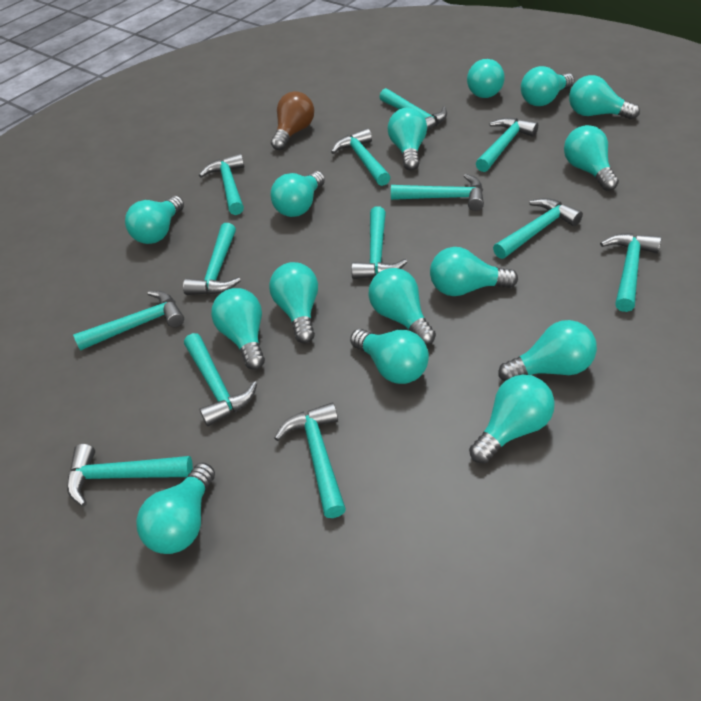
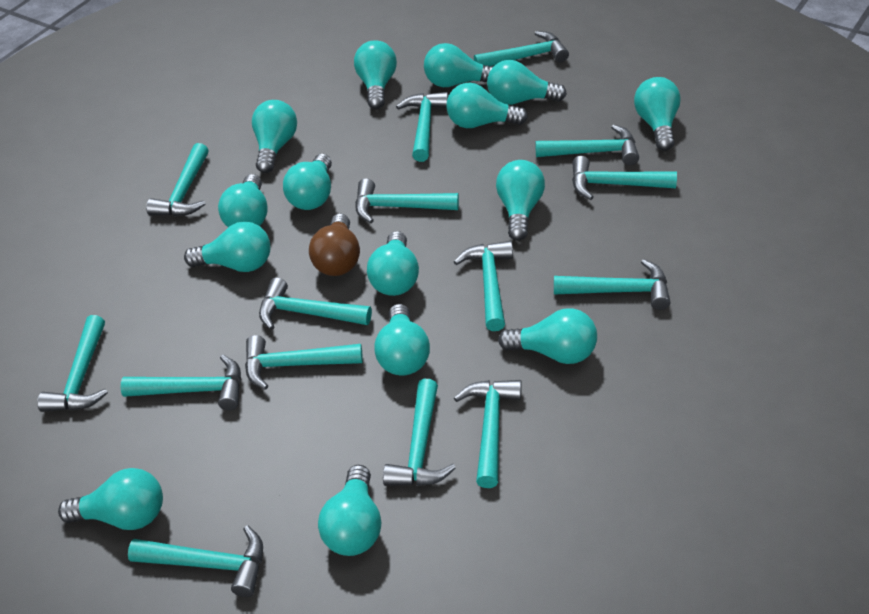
turquoise hammer: [67,444,193,507] [73,291,184,351] [183,223,241,295] [184,333,257,426] [199,153,244,215] [274,402,346,518] [331,128,390,186] [351,206,407,279] [380,88,447,131] [391,174,484,211] [476,118,538,172] [493,198,583,259] [600,233,661,312] = 13 -> [37,315,108,412] [121,354,241,410] [128,525,263,597] [146,143,209,216] [245,335,363,390] [259,277,372,330] [355,178,459,223] [383,379,456,486] [396,92,449,162] [454,241,513,331] [454,380,522,488] [474,31,569,67] [535,124,639,165] [554,259,670,310] [572,156,677,200] = 15

